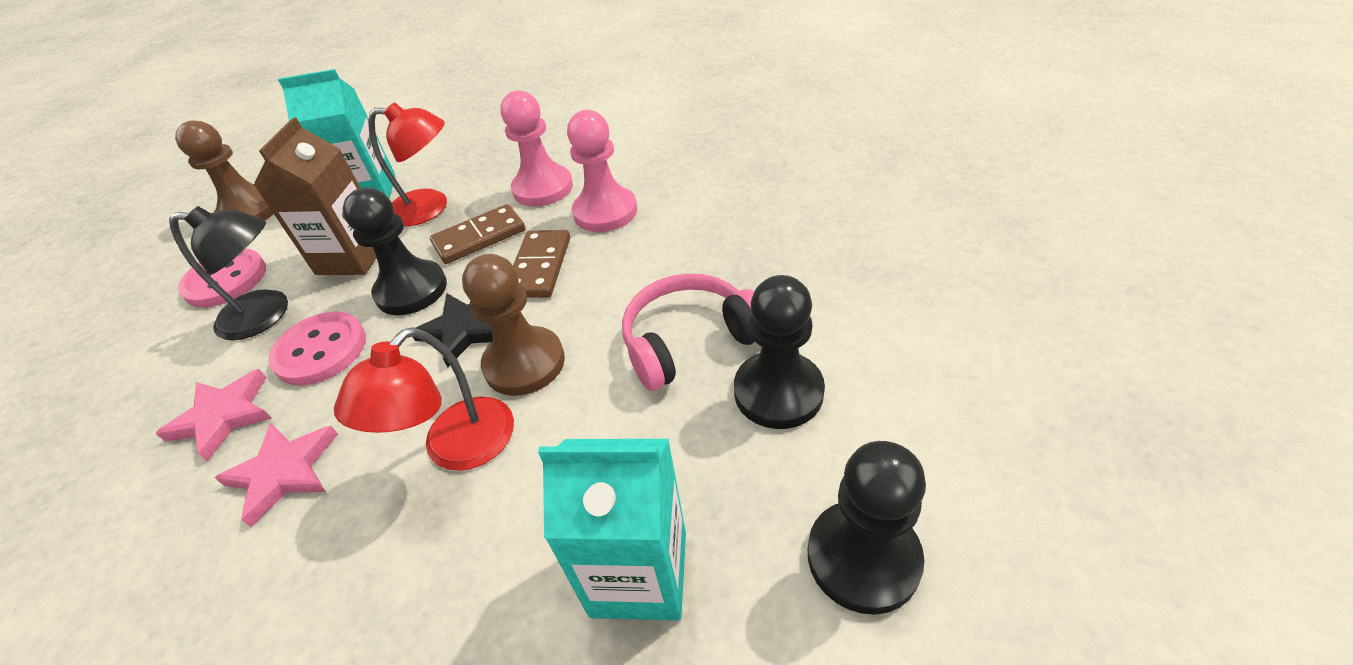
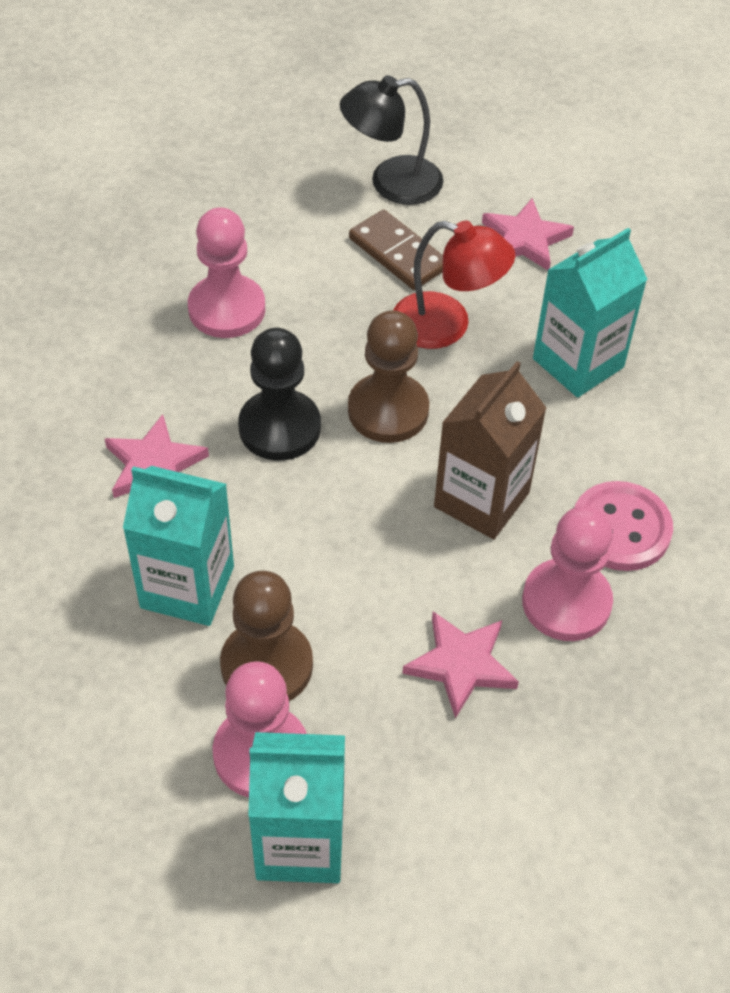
black pawn: [343,188,447,315] [734,275,825,429] [808,441,926,615] = 3 -> [238,328,321,461] = 1
black star: [413,293,493,367] = 1 -> none = 0
brown domino: [430,204,525,264] [513,230,570,298] = 2 -> [349,210,443,290] = 1
pink button: [178,249,266,307] [268,312,366,385] = 2 -> [574,481,673,571] = 1
pink headphones: [622,274,755,391] = 1 -> none = 0
pink pawn: [500,90,573,207] [567,110,637,232] = 2 -> [188,208,265,338] [213,661,307,798] [522,506,613,641] = 3
pink star: [155,369,272,461] [215,423,338,527] = 2 -> [105,414,209,498] [402,611,519,719] [482,198,574,270] = 3
red lamp: [334,327,514,471] [368,102,447,227] = 2 -> [393,220,515,349] = 1
turquoise carton: [278,69,395,199] [538,439,686,621] = 2 -> [123,466,234,626] [248,732,345,883] [533,228,647,398] = 3

